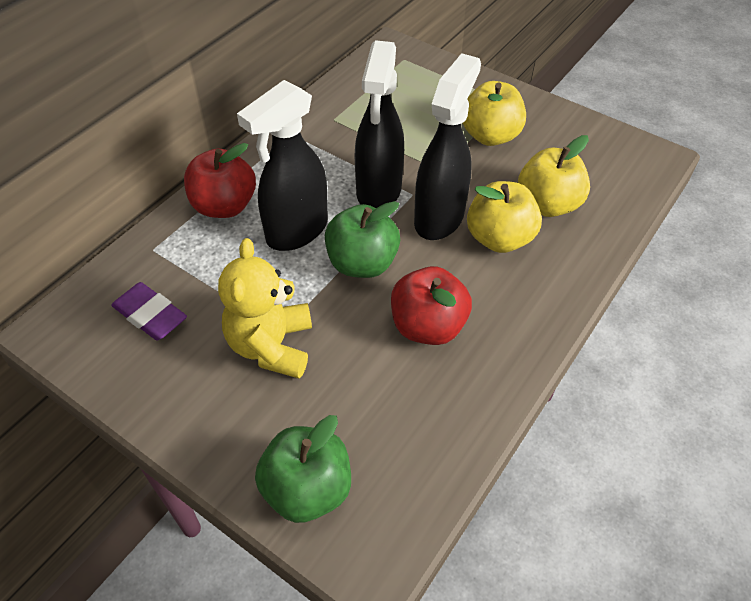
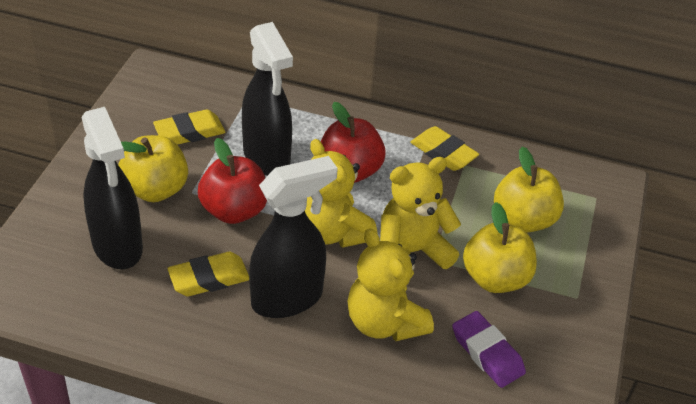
green apple: [255,415,351,523] [325,201,400,278] = 2 -> none = 0
yellow eraser: none = 0 -> [153,110,226,145] [167,252,249,296] [410,126,479,171] = 3
yellow teddy bear: [218,238,312,379] = 1 -> [305,139,377,248] [347,228,434,341] [380,157,461,278] = 3

